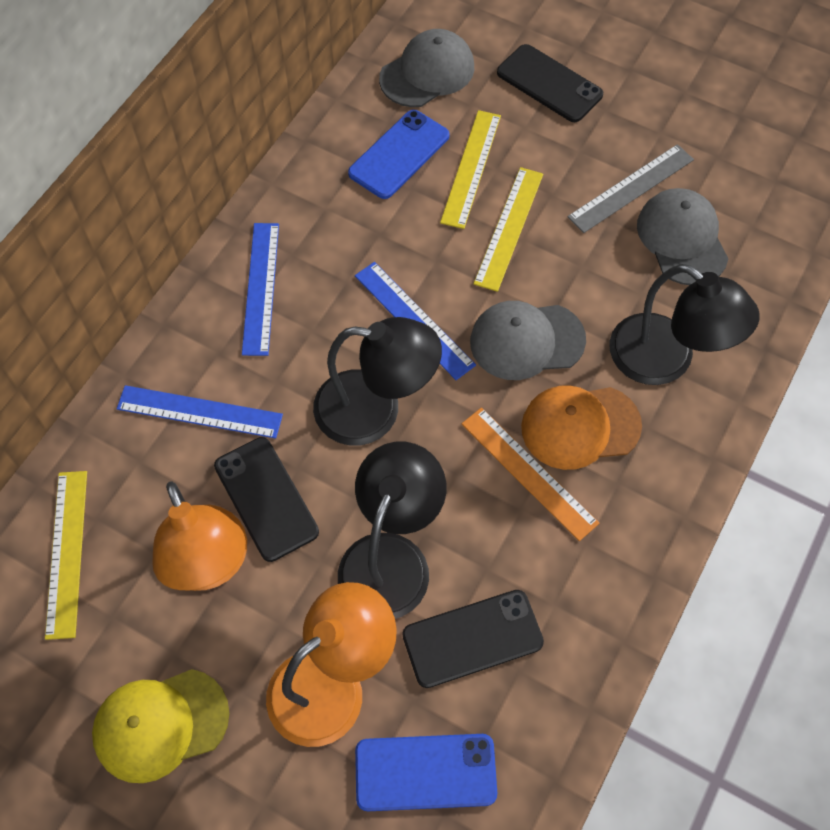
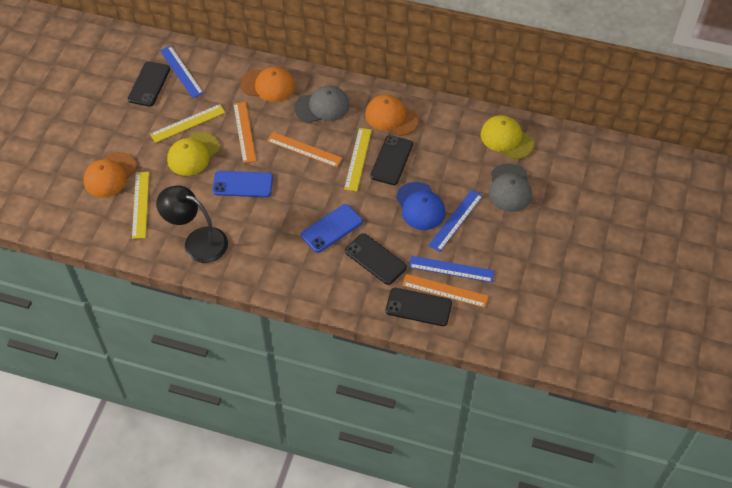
black lamp: [313,317,442,446] [338,442,446,619] [610,264,759,385] = 3 -> [156,185,228,263] = 1
black phone: [214,437,319,562] [403,590,544,688] [497,44,603,122] = 3 -> [128,61,170,106] [345,233,407,285] [370,135,413,185] [386,288,452,326] = 4
blue cap: none = 0 -> [396,182,445,230] = 1
grey cap: [379,29,474,107] [470,301,586,380] [637,188,729,285] = 3 -> [294,85,350,123] [489,163,532,212] = 2
grey ruler: [568,144,694,233] = 1 -> none = 0
orange cap: [521,385,642,470] = 1 -> [83,152,136,197] [241,67,295,102] [365,95,419,136] = 3
orange lamp: [152,481,247,591] [266,582,397,747] = 2 -> none = 0
orange ruler: [462,407,599,541] = 1 -> [233,102,256,163] [267,132,343,167] [402,274,488,308] = 3
yellow cap: [92,669,229,783] = 1 -> [167,132,220,176] [481,115,534,159] = 2

